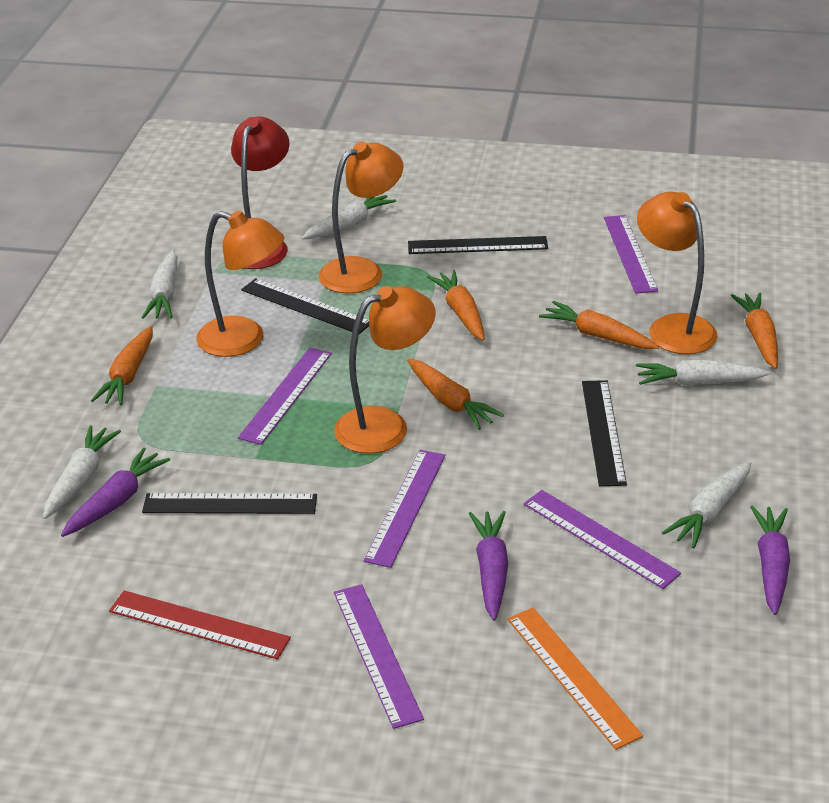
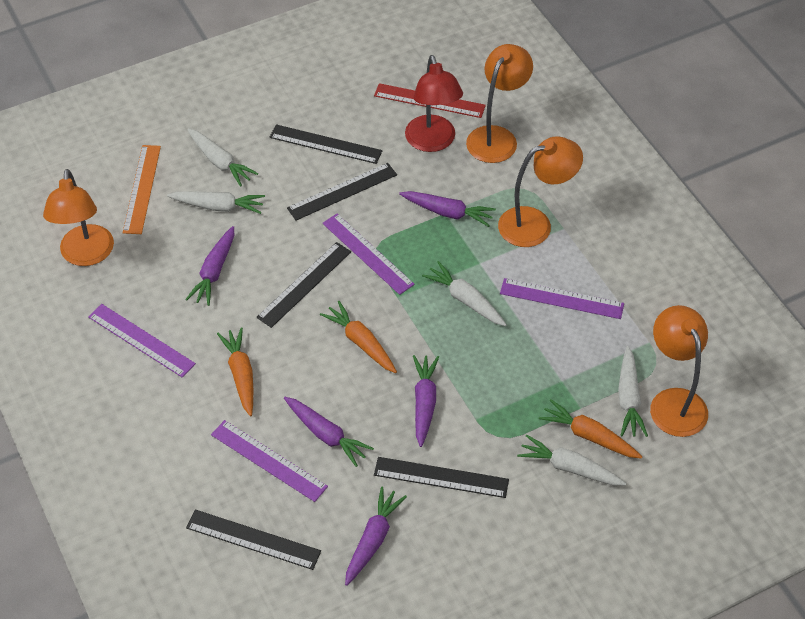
black ruler: [142,493,317,514] [241,278,369,334] [408,236,548,254] [582,380,627,486] = 4 -> [186,509,321,570] [256,242,351,328] [270,124,382,164] [287,163,397,220] [374,457,509,498] = 5
orange carrot: [91,326,153,405] [407,358,504,430] [427,270,485,341] [539,301,659,349] [731,292,778,369] = 5 -> [217,327,253,416] [320,301,397,373] [539,399,642,459] = 3
purple carrot: [61,448,170,537] [469,511,508,621] [750,505,790,615] = 3 -> [185,226,234,306] [284,397,374,467] [345,486,407,586] [399,191,496,227] [413,355,439,447] = 5
purple ruler: [238,348,332,445] [334,584,424,729] [364,450,445,568] [524,490,681,589] [604,215,658,294] = 5 -> [88,304,196,377] [211,420,328,502] [322,214,415,295] [500,278,624,319] = 4

